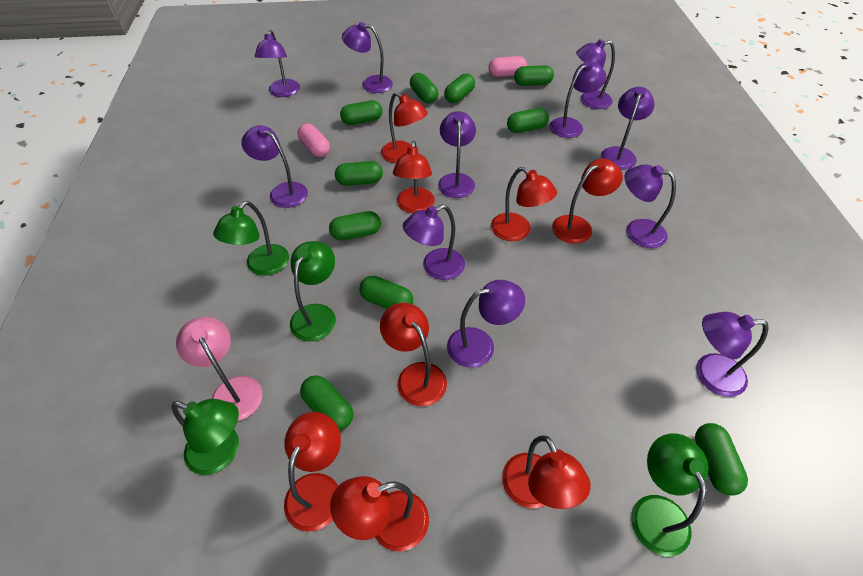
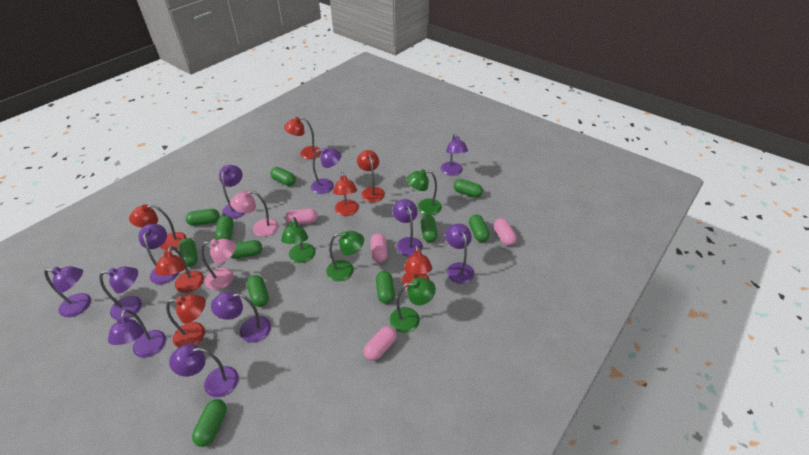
green capsule: [300,375,353,431] [329,211,381,240] [335,161,383,186] [340,100,383,125] [359,276,413,309] [410,73,438,103] [444,73,475,103] [507,108,549,133] [514,65,554,86] [695,423,748,496] = 10 -> [178,238,198,267] [186,209,220,226] [192,399,227,447] [215,215,234,240] [230,240,262,259] [247,275,269,307] [270,167,296,186] [376,271,395,304] [420,215,438,242] [454,179,483,198] [469,215,490,242] = 11
pink capsule: [298,124,330,157] [488,56,527,77] = 2 -> [285,209,318,225] [364,326,397,361] [370,233,387,263] [494,218,517,246] = 4
pink lamp: [176,317,262,421] = 1 -> [201,239,236,290] [230,190,278,237] = 2
red lamp: [284,412,341,532] [330,476,429,551] [380,303,447,406] [381,92,428,163] [393,141,435,213] [491,167,557,241] [502,435,591,509] [552,159,623,244] = 8 -> [129,204,186,251] [155,246,204,293] [166,295,206,348] [284,117,322,159] [333,172,359,216] [357,150,385,202] [402,245,432,290] = 7

